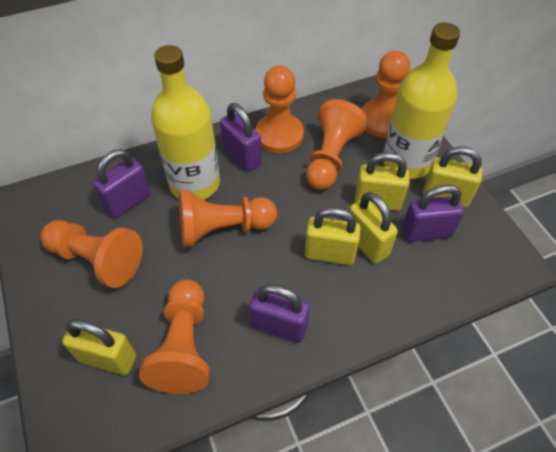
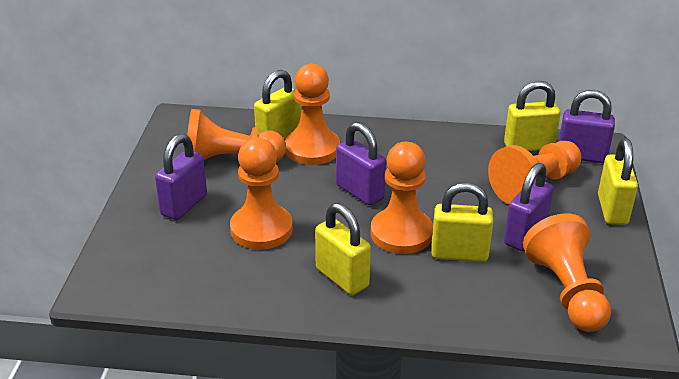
yellow bottle: [151,45,220,200] [383,22,460,179] = 2 -> none = 0

